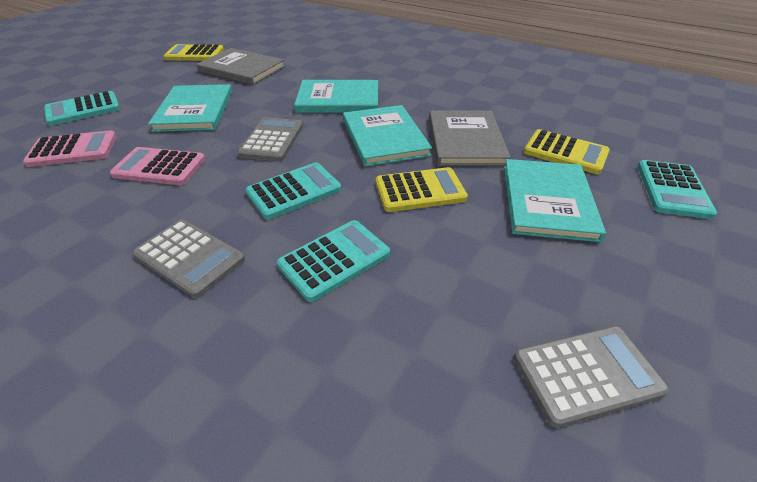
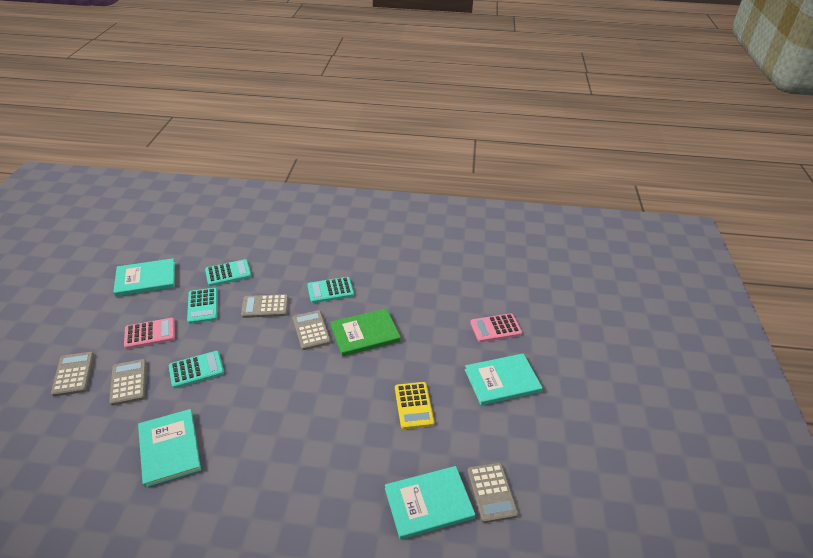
green book: none = 0 -> [330,308,401,356] = 1
grey book: [196,48,285,85] [429,111,511,166] = 2 -> none = 0
grey calculator: [133,220,245,298] [238,117,303,161] [514,326,669,428] = 3 -> [51,352,94,397] [109,359,147,406] [241,294,289,318] [293,310,331,350] [467,463,518,523] = 5
yellow calculator: [164,44,224,61] [376,167,468,212] [524,129,610,174] = 3 -> [395,382,434,429] = 1

